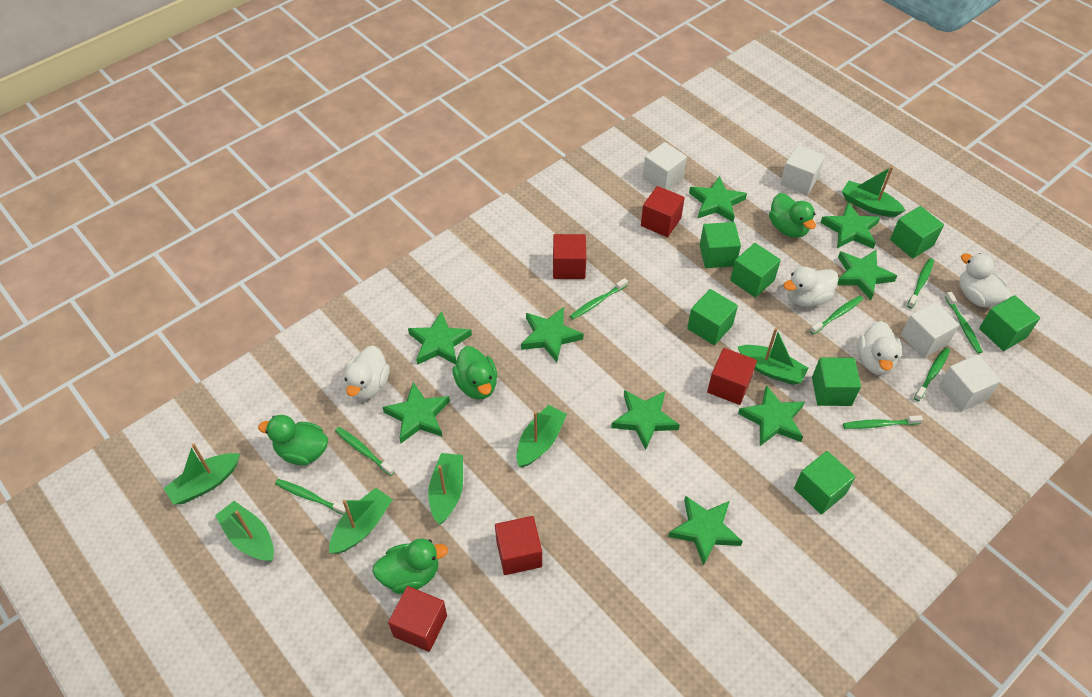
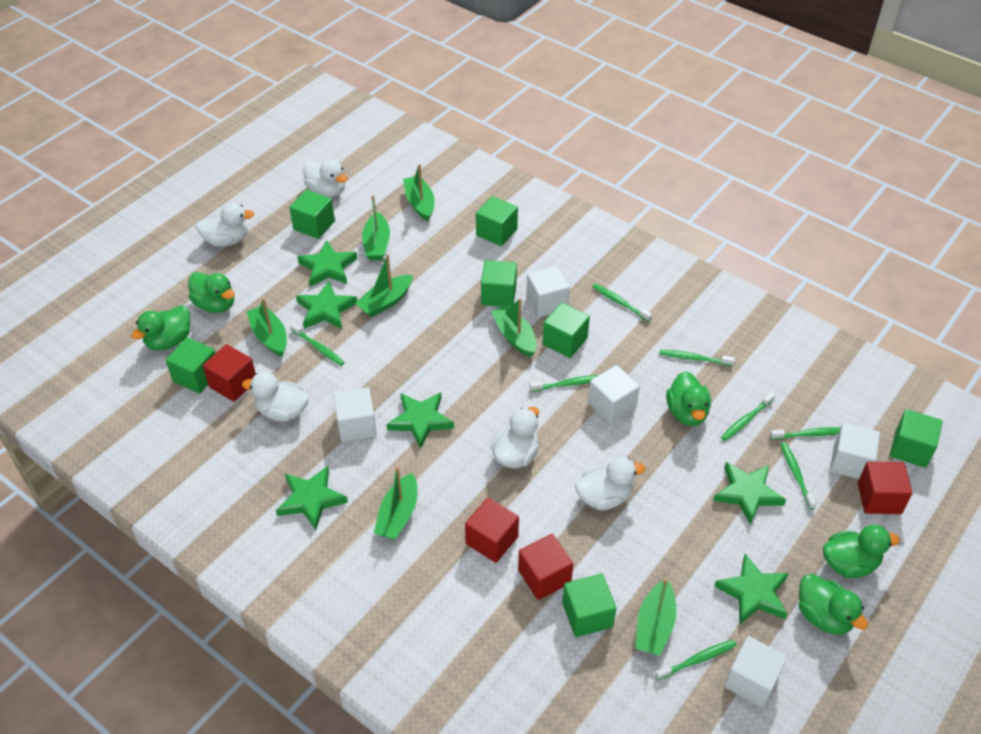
green duck: [258,415,328,466] [372,538,448,594] [452,346,497,400] [769,193,816,238] = 4 -> [132,305,190,351] [188,272,235,313] [666,372,711,426] [799,574,868,635] [823,525,900,578] = 5
green star: [383,382,450,443] [408,311,472,365] [521,307,584,362] [611,390,680,450] [668,495,743,566] [689,176,747,222] [738,385,805,446] [820,202,881,249] [837,250,897,300] = 9 -> [276,466,348,530] [296,281,357,329] [297,240,357,287] [387,392,454,449] [713,462,786,525] [714,554,789,624] = 6
red cube: [388,586,447,652] [495,516,542,575] [553,234,586,279] [641,186,685,237] [707,348,757,405] = 5 -> [203,344,256,402] [465,497,519,563] [518,534,573,600] [858,462,913,514] = 4
white cube: [643,142,687,190] [780,145,825,195] [901,302,959,358] [939,355,1001,412] = 4 -> [333,388,377,442] [526,266,570,317] [588,365,640,424] [724,636,787,708] [830,423,880,479] = 5
white duck: [344,345,390,400] [783,267,839,307] [857,321,902,375] [959,253,1011,308] = 4 -> [195,203,254,247] [242,372,309,422] [304,159,347,197] [490,407,539,469] [575,456,645,510] = 5

